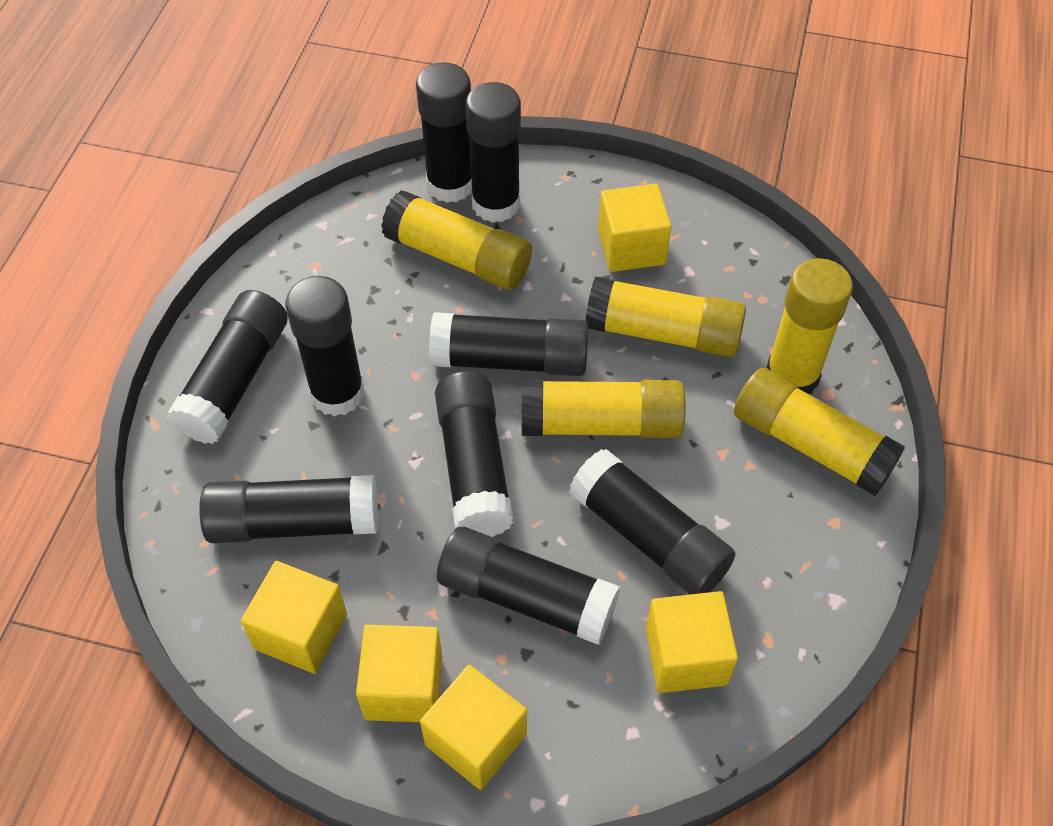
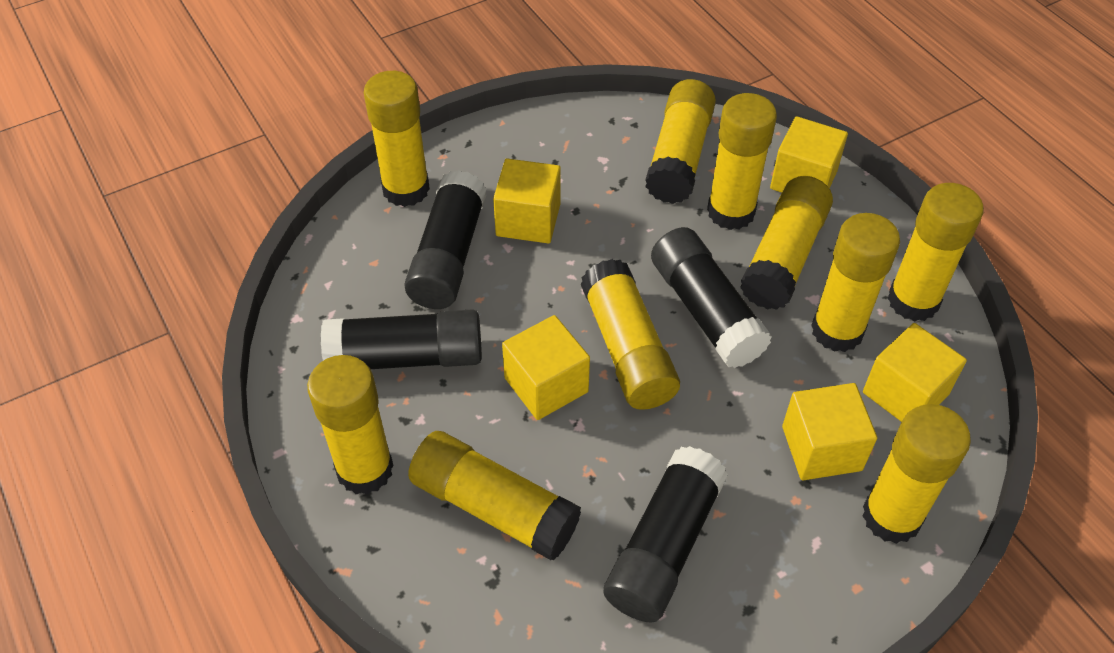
black glue stick: [167,290,288,444] [199,475,378,543] [285,276,365,417] [416,62,472,203] [429,312,589,376] [435,371,514,537] [437,527,620,645] [465,82,521,223] [569,449,735,595] = 9 -> [321,309,482,369] [404,170,487,309] [603,446,728,623] [651,227,772,368] = 4
yellow glue stick: [381,190,532,290] [522,380,686,438] [586,277,746,357] [734,368,905,496] [766,258,853,394] = 5 -> [307,355,394,495] [364,71,430,207] [408,431,581,561] [581,259,680,410] [645,79,716,204] [707,93,777,230] [740,176,833,310] [811,213,900,352] [862,404,971,544] [887,183,984,321] = 10

